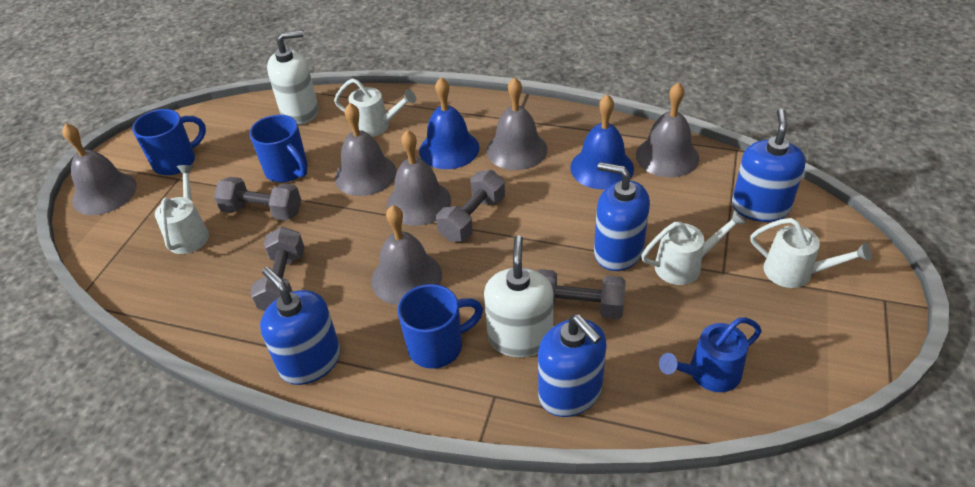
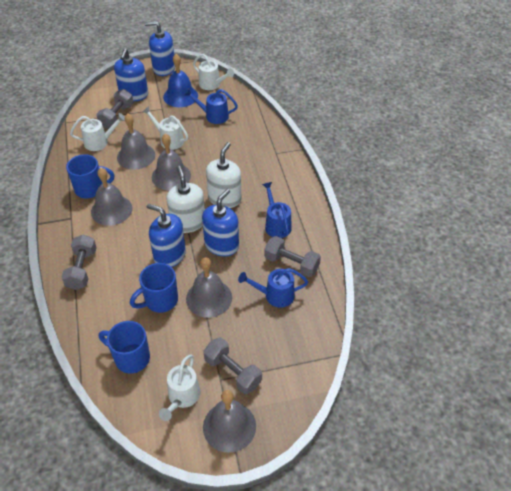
blue bell: [419,77,480,169] [570,94,634,190] = 2 -> [163,54,198,107] = 1
blue watering can: [659,317,762,392] = 1 -> [184,88,238,124] [238,268,308,308] [262,182,292,238] = 3
grey bell: [62,123,137,215] [335,103,397,196] [371,205,442,305] [387,130,451,226] [486,77,548,170] [636,82,699,177] = 6 -> [91,168,132,226] [117,114,155,170] [152,134,191,190] [186,257,232,318] [203,390,256,453] = 5

